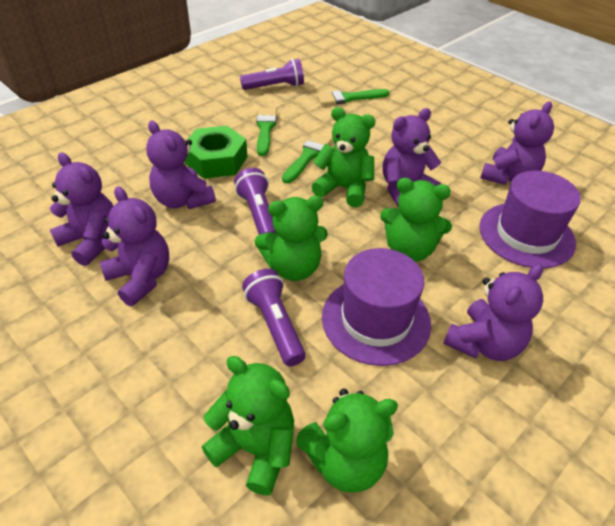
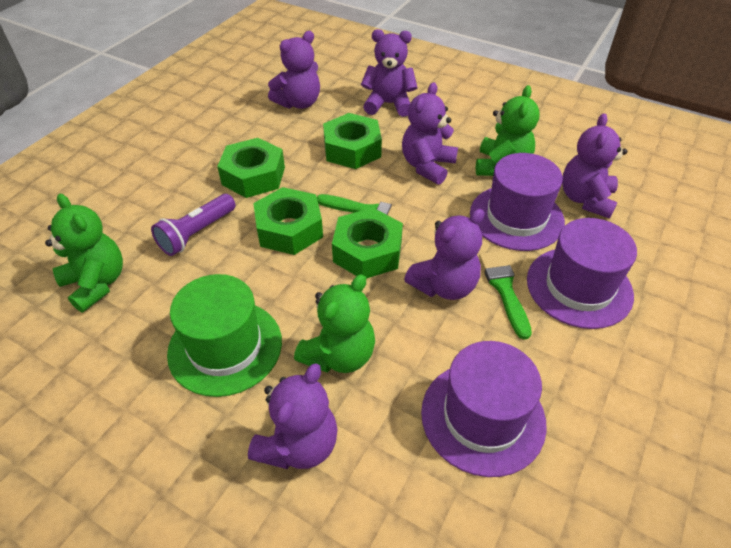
green brush: [256,107,277,156] [282,133,332,184] [317,89,389,105] = 3 -> [317,194,410,227] [479,251,532,339] = 2
green hat: none = 0 -> [167,274,282,397] = 1
green nut: [185,126,247,179] = 1 -> [217,138,285,198] [253,187,323,255] [323,113,382,169] [332,208,403,279] = 4
green teddy bear: [202,356,294,495] [255,196,328,281] [296,389,398,493] [311,107,376,207] [380,178,452,262] = 5 -> [45,194,123,312] [294,274,375,373] [476,85,540,176] = 3
purple flashlight: [234,168,276,235] [240,59,304,90] [242,269,306,366] = 3 -> [151,194,236,256] = 1
purple hat: [322,248,431,366] [479,171,581,268] = 2 -> [421,341,547,477] [470,153,565,251] [527,218,637,329] = 3

